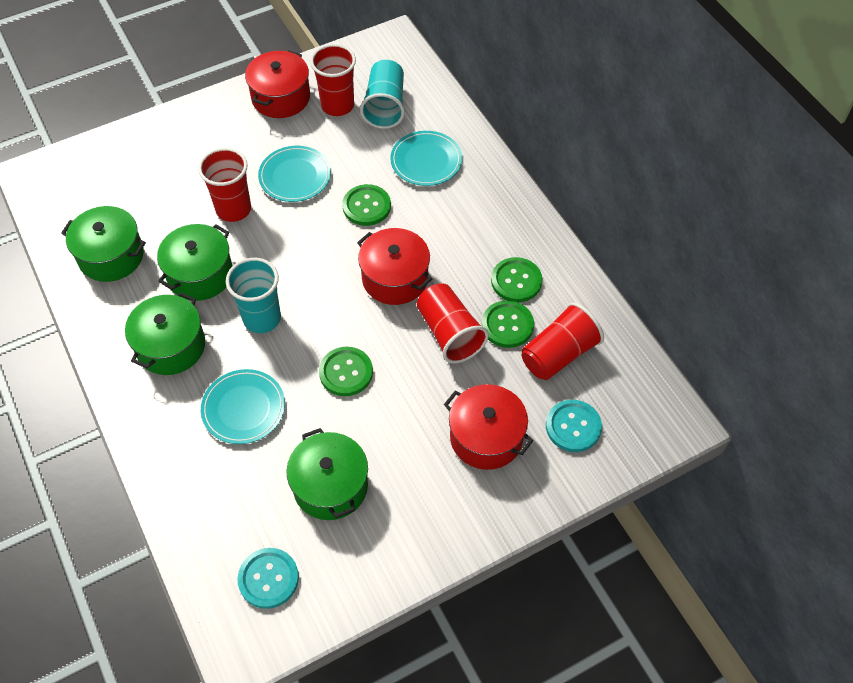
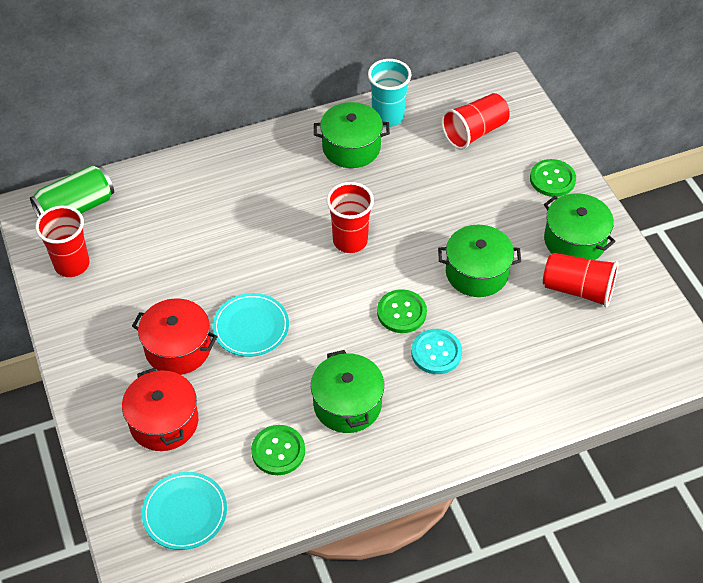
green button: [319,347,373,396] [342,184,391,226] [482,300,534,348] [491,257,542,302] = 4 -> [251,425,305,475] [377,289,427,333] [530,159,576,197] = 3
green can: none = 0 -> [30,165,114,217] = 1
red pot: [245,50,310,118] [357,228,432,305] [444,384,533,470] = 3 -> [122,368,198,451] [132,298,218,375] = 2
turquoise button: [237,548,299,609] [546,400,602,452] = 2 -> [411,329,462,374] = 1
turquoise cup: [226,258,281,333] [360,60,405,129] = 2 -> [368,59,411,127] = 1
turquoise plate: [201,369,285,444] [258,146,331,202] [390,131,462,186] = 3 -> [142,472,227,550] [212,293,289,357] = 2

